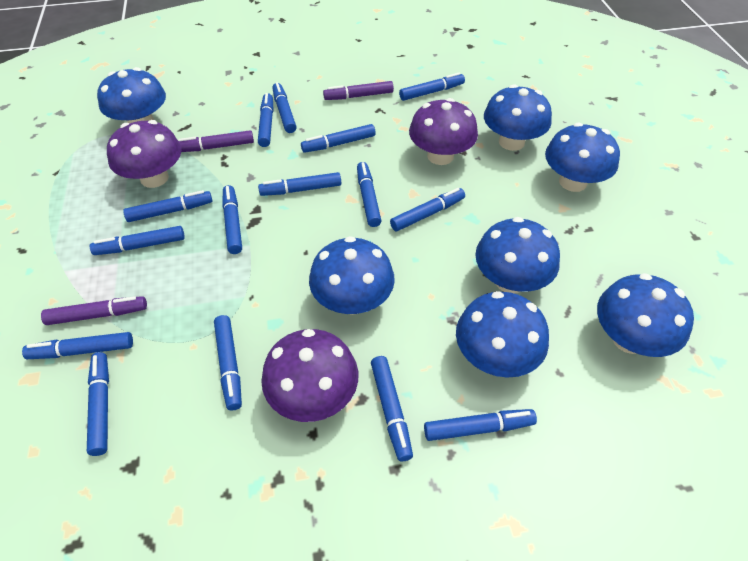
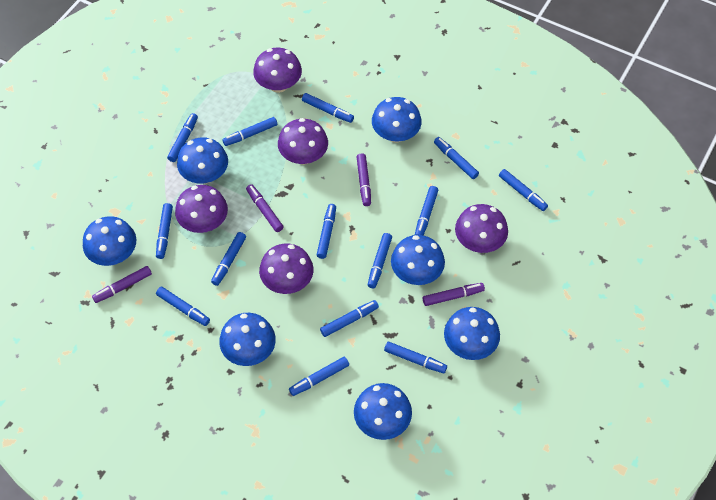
blue marker: [22,332,133,359] [87,352,109,456] [90,226,185,255] [123,190,212,222] [214,315,242,411] [222,185,242,254] [258,93,274,147] [258,172,341,196] [272,82,297,133] [301,124,376,153] [357,162,381,227] [371,356,413,461] [390,188,465,231] [399,73,465,101] [424,409,537,441] = 15 -> [156,203,173,259] [156,287,210,326] [167,113,198,162] [211,232,246,286] [222,117,277,146] [289,357,349,396] [302,93,354,123] [317,204,336,259] [320,300,379,337] [368,233,392,288] [384,342,447,373] [415,186,438,235] [434,137,479,179] [499,169,548,211] = 14
purple marker: [41,296,147,325] [178,130,254,152] [323,81,394,100] = 3 -> [92,266,152,303] [246,184,283,232] [357,153,371,206] [423,283,485,306] = 4
purple mushroom: [107,120,182,188] [261,329,358,422] [409,98,478,165] = 3 -> [175,185,228,233] [253,48,302,93] [259,244,313,294] [278,118,328,165] [455,204,508,253] = 5

